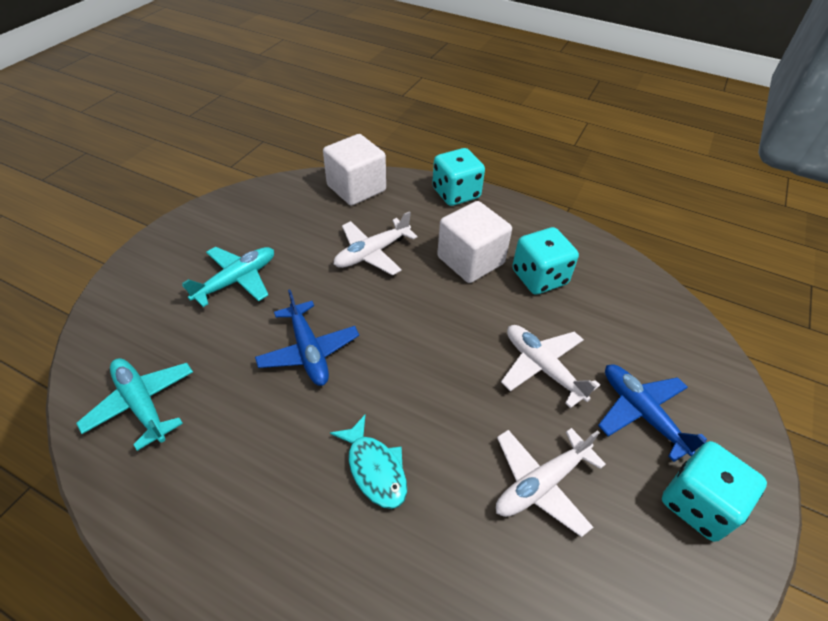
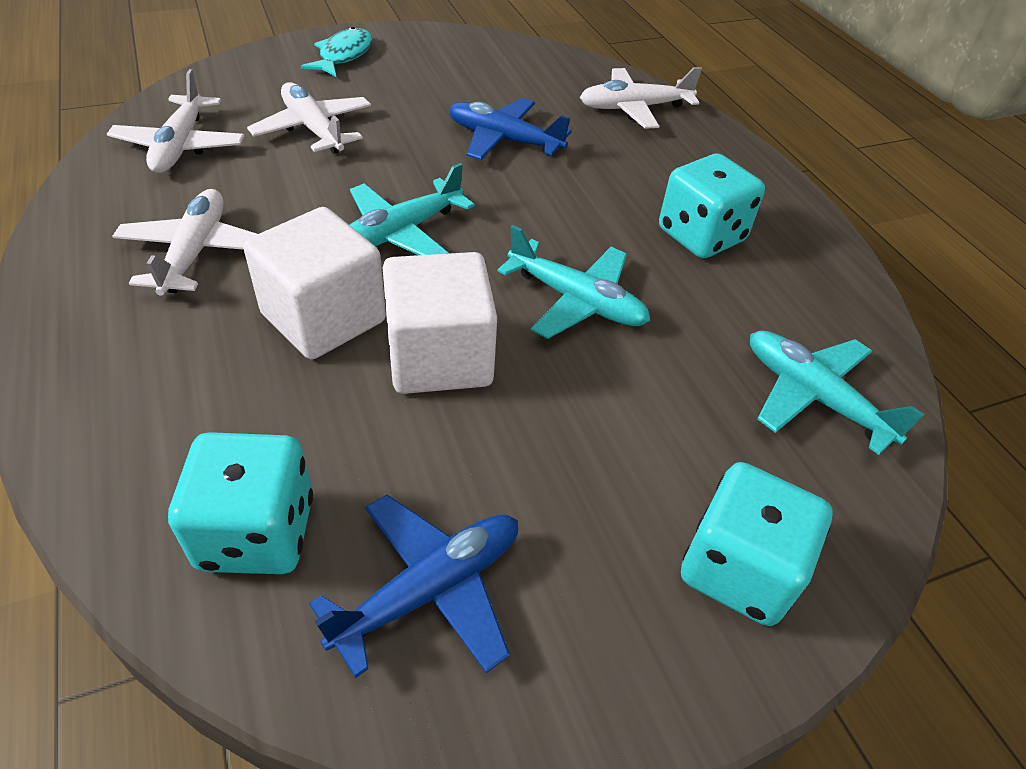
turquoise plane: [76,358,193,451] [182,247,274,307] = 2 -> [350,163,475,255] [498,225,650,339] [750,330,925,455] = 3
white plane: [334,211,418,275] [496,428,606,537] [501,325,600,408] = 3 -> [107,69,245,173] [112,189,257,296] [247,82,371,154] [580,67,702,129] = 4

